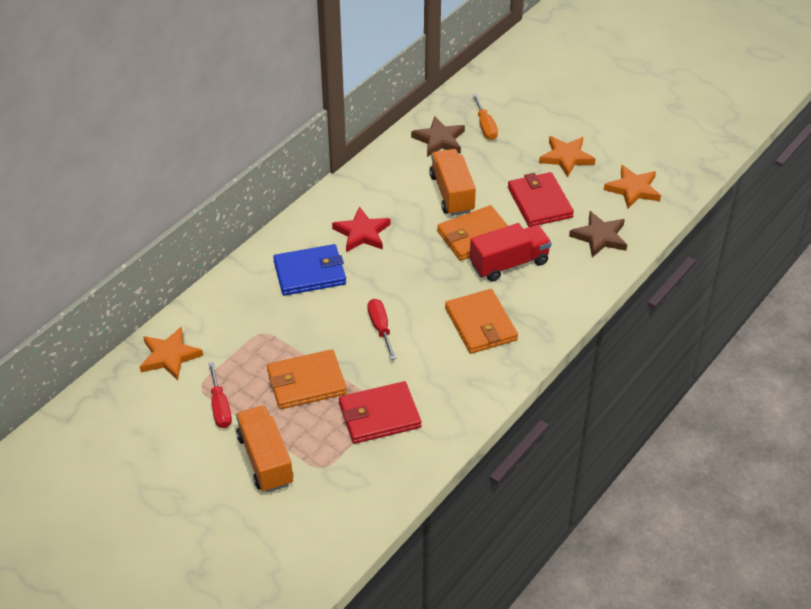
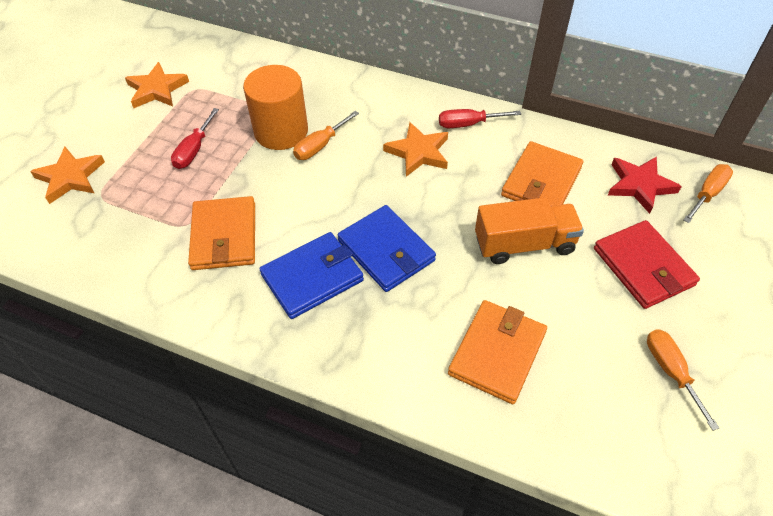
blue wallet: [273,244,346,296] = 1 -> [260,232,364,319] [338,205,436,292] = 2
brown star: [411,116,465,157] [569,211,627,257] = 2 -> none = 0
orange cylinder: none = 0 -> [243,65,308,150] = 1
orange screwdriver: [472,94,498,140] = 1 -> [293,111,359,160] [647,329,719,431] [683,164,733,223] = 3
orange truck: [236,405,293,493] [430,149,476,216] = 2 -> [475,197,584,264] = 1
red truck: [470,223,552,282] = 1 -> none = 0
red wallet: [339,381,421,444] [508,172,574,227] = 2 -> [594,220,700,309] = 1

